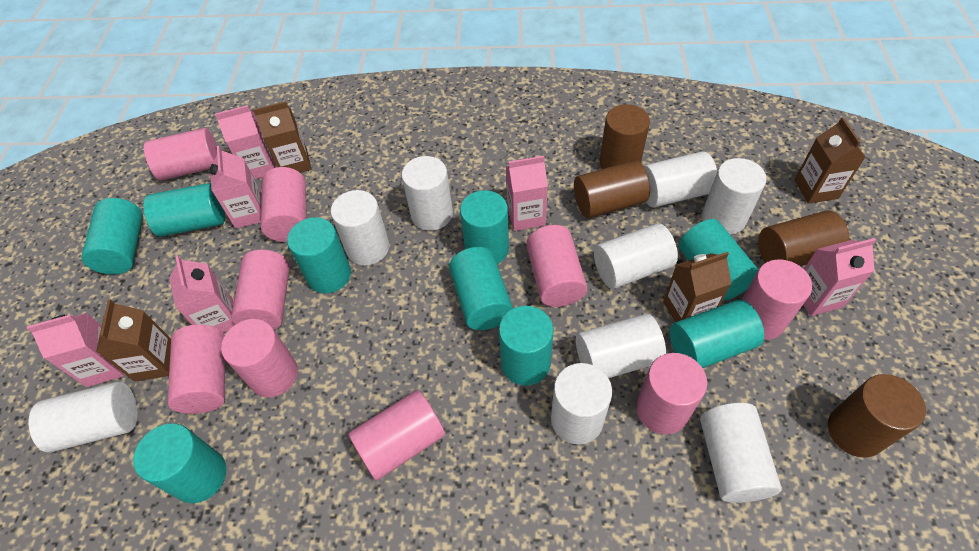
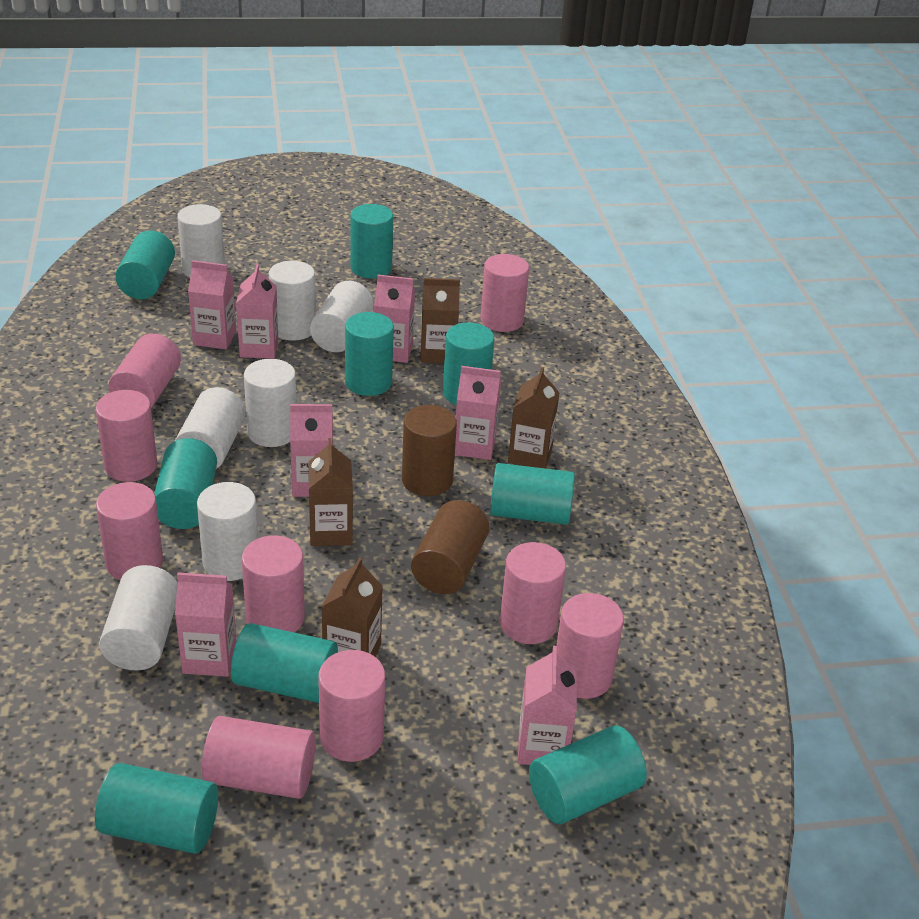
brown cylinder: [574,160,650,218] [600,104,650,169] [758,210,849,266] [828,374,926,458] = 4 -> [402,405,457,496] [411,500,490,594] = 2
pink carton: [27,313,124,387] [169,255,235,333] [209,146,261,229] [215,105,276,179] [506,156,548,231] [803,238,876,316] = 6 -> [175,572,236,677] [188,260,236,349] [236,264,278,359] [290,404,333,497] [374,275,415,363] [455,366,501,460] [518,646,577,765] = 7
white cylinder: [29,382,138,453] [331,190,389,266] [402,156,453,231] [551,363,612,444] [576,314,666,378] [594,223,678,289] [644,151,717,208] [700,403,782,503] [702,158,766,235] = 9 -> [99,565,178,671] [175,387,246,469] [177,204,225,278] [197,482,258,581] [244,359,296,447] [269,261,316,341] [310,281,374,352] = 7

